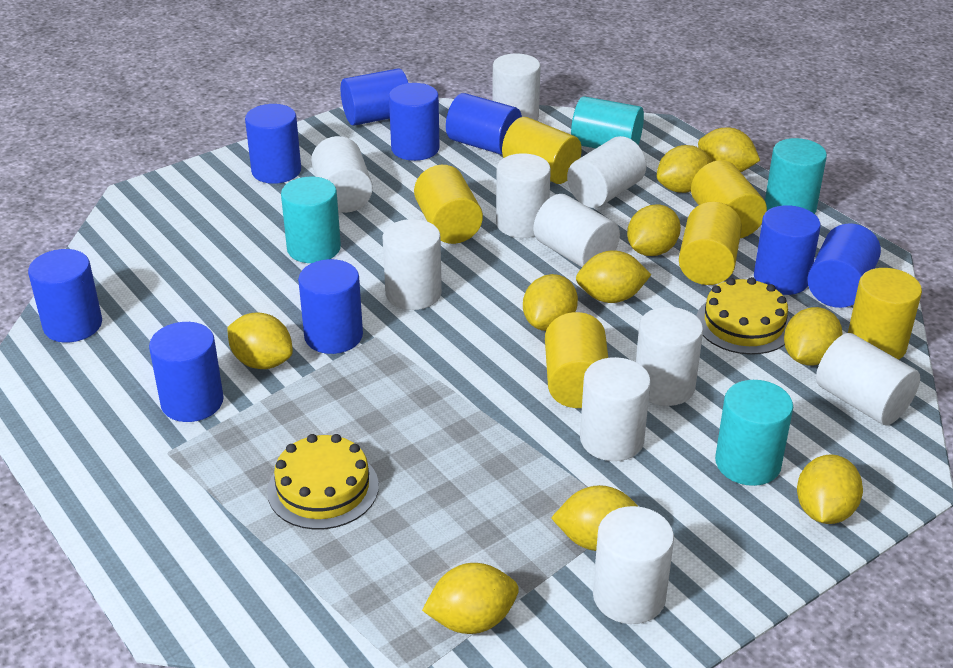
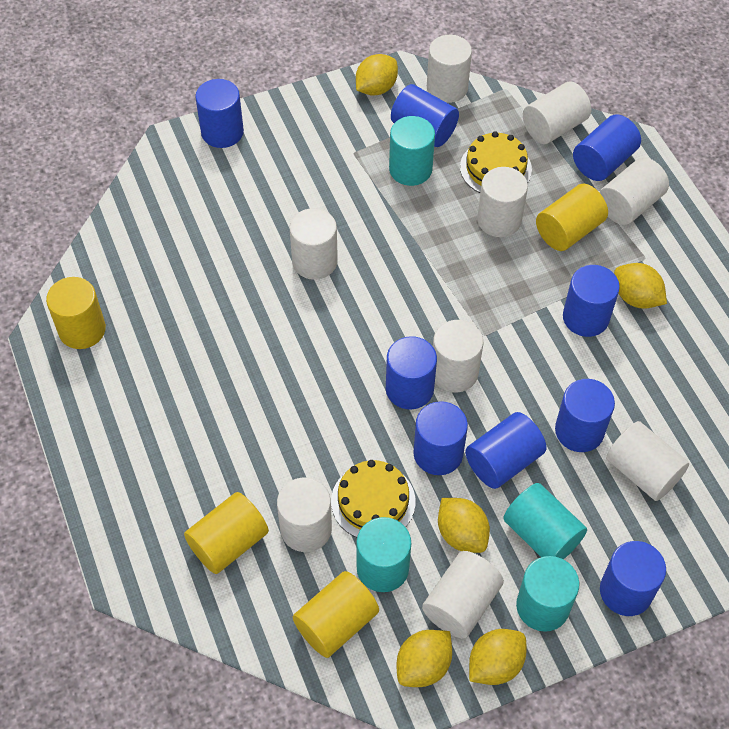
white cylinder: [311,136,373,213] [382,219,442,310] [492,53,541,121] [496,153,551,238] [533,194,620,267] [567,136,646,208] [580,357,651,461] [593,506,674,624] [636,307,703,406] [816,333,920,425] = 10 -> [277,478,332,552] [289,208,338,280] [422,551,504,639] [427,35,472,103] [433,320,483,393] [477,167,528,237] [523,82,591,144] [599,157,669,225] [606,421,689,501] = 9
yellow cylinder: [414,165,483,244] [502,117,582,184] [545,312,608,408] [679,202,742,285] [691,160,767,238] [848,268,922,360] = 6 -> [46,277,106,349] [184,492,269,574] [293,571,379,658] [536,184,608,251] = 4
yellow lemon: [227,312,293,369] [422,563,519,634] [523,274,578,331] [551,485,639,551] [576,250,651,303] [627,205,681,256] [657,145,712,193] [698,127,760,172] [784,307,843,365] [797,454,863,524] = 10 -> [356,54,398,96] [397,630,452,687] [438,498,490,553] [469,629,527,685] [614,263,667,309] = 5

